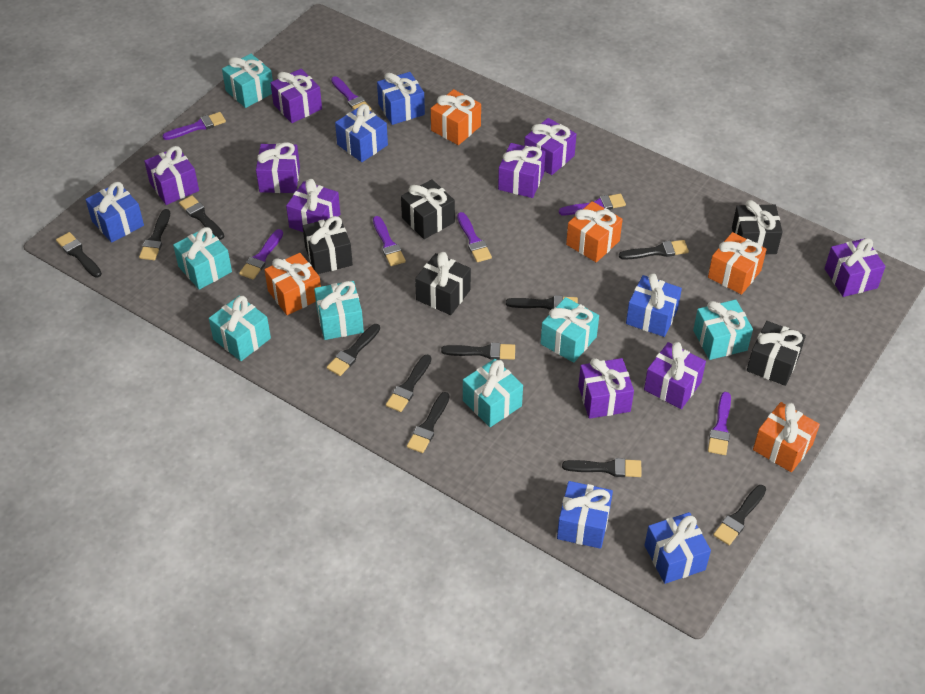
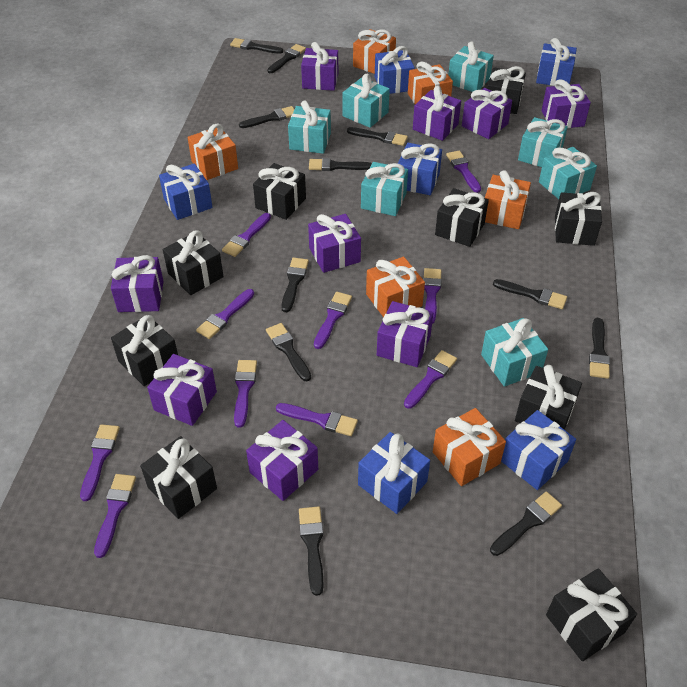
black gift: [302,216,353,274] [401,179,455,239] [415,252,471,315] [732,200,783,254] [747,321,806,386] = 5 -> [111,315,178,386] [140,436,217,519] [163,230,224,295] [253,163,306,220] [435,188,489,247] [487,66,526,114] [515,365,582,430] [546,568,637,661] [555,192,602,246] = 9
orange gift: [264,253,321,315] [431,89,481,145] [566,201,623,263] [708,232,767,295] [753,402,820,472] = 5 -> [187,123,238,180] [353,29,396,74] [366,257,425,317] [408,61,453,105] [433,408,506,486] [485,170,531,229] = 6
purple brush: [162,112,226,140] [239,229,283,279] [331,76,371,111] [373,216,406,266] [457,212,492,262] [559,194,626,215] [708,392,731,455] = 7 -> [80,424,120,501] [94,474,136,558] [196,289,254,339] [222,213,271,257] [234,360,257,428] [276,403,358,436] [314,292,352,349] [404,350,457,409] [423,268,442,324] [446,151,481,193] = 10

